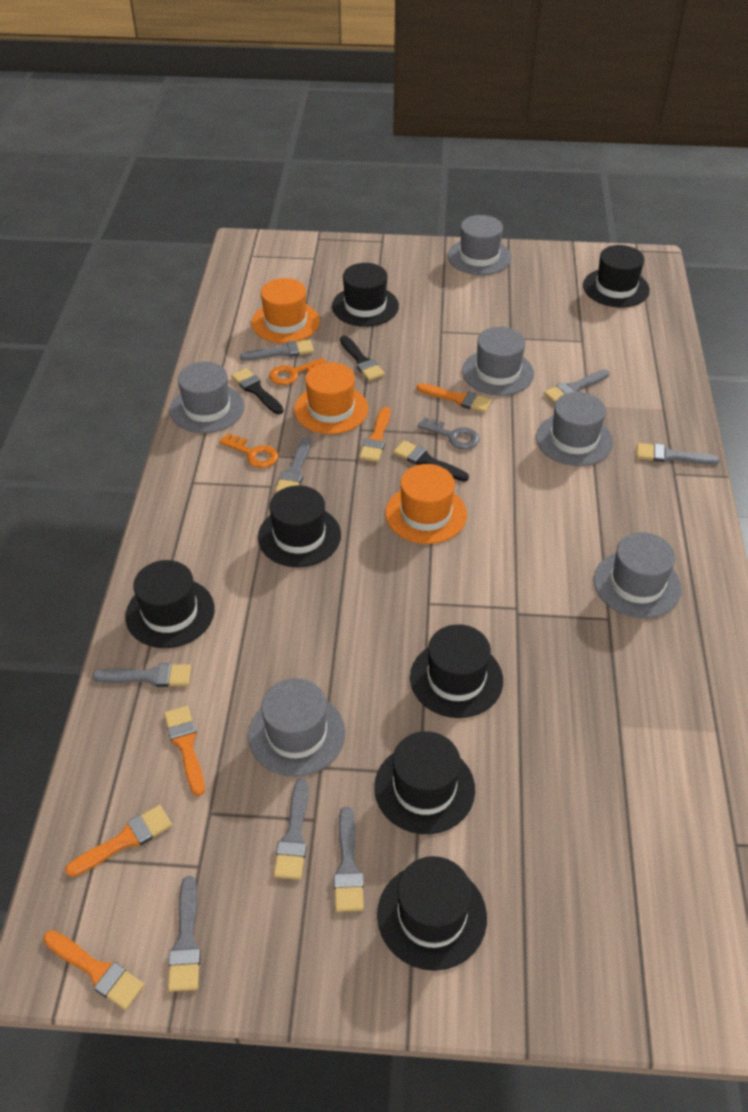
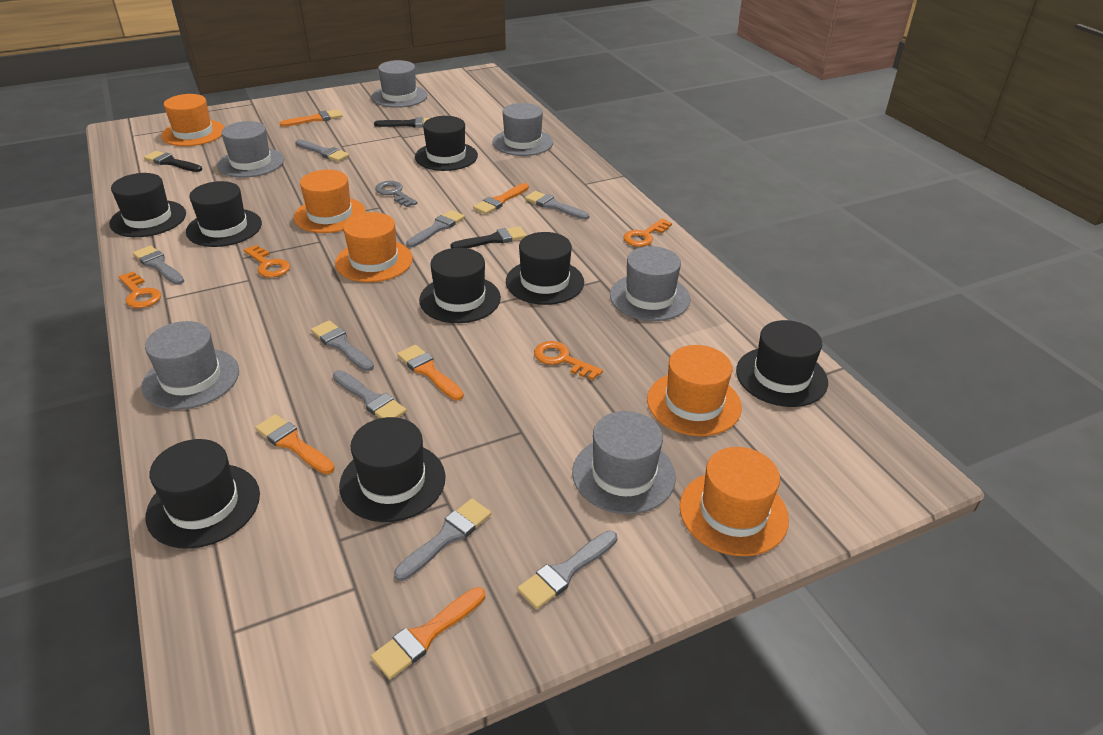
black hat: [125,560,215,648] [258,485,341,567] [332,263,399,327] [374,731,475,834] [377,856,487,971] [410,624,503,718] [583,245,650,307] = 7 -> [109,173,186,237] [146,439,260,549] [186,181,262,247] [339,417,445,522] [415,116,478,171] [419,248,501,323] [506,232,584,305] [736,320,828,407] = 8
orange hat: [252,278,320,343] [294,362,368,434] [385,464,467,544] = 3 -> [161,94,224,146] [294,170,366,233] [335,212,413,282] [647,345,742,436] [680,447,789,556] = 5
orange key: [219,433,278,468] [269,358,326,385] = 2 -> [119,271,161,308] [244,245,290,278] [534,341,603,380] [623,218,672,247] = 4

